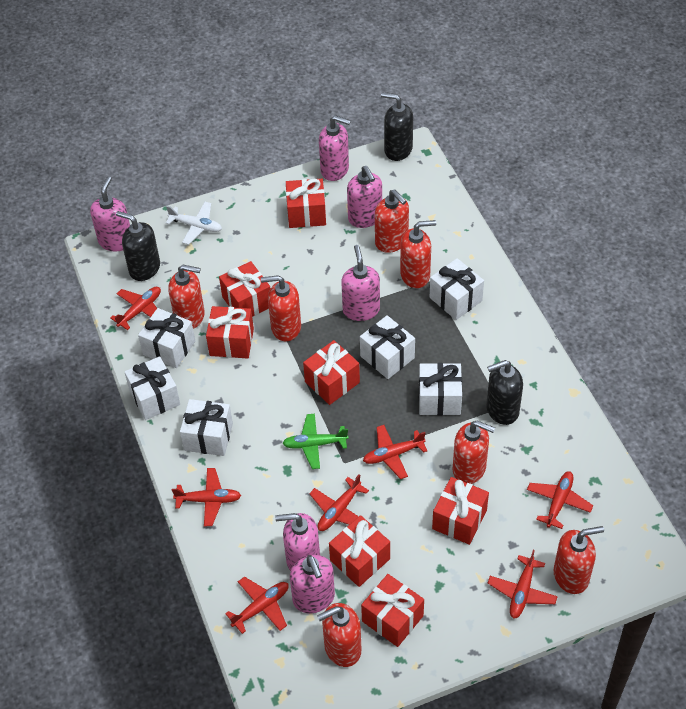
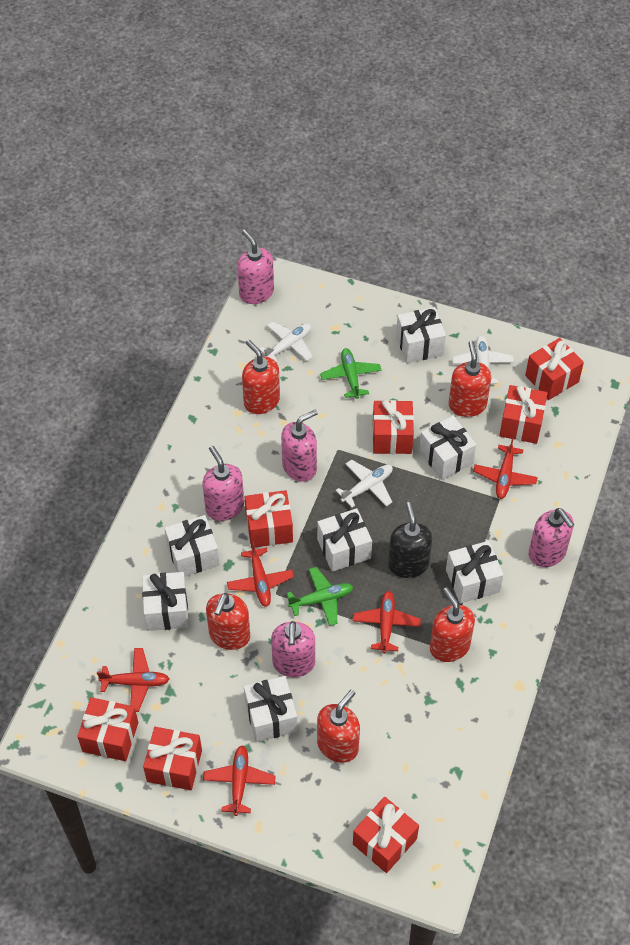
black soap dispenser: [116,211,160,281] [381,92,413,161] [486,360,523,425] = 3 -> [388,502,432,578] = 1
green plane: [282,414,349,469] = 1 -> [287,567,353,626] [320,348,381,399] = 2
pink soap dispenser: [90,176,130,252] [275,513,320,571] [290,555,335,614] [319,115,351,181] [341,245,380,321] [347,166,382,228] = 6 -> [202,446,244,521] [237,229,274,304] [271,621,315,677] [281,410,318,482] [529,508,574,567] = 5
red plane: [110,287,161,330] [172,468,241,526] [225,577,289,634] [309,474,369,531] [363,425,427,479] [488,550,558,619] [527,471,593,529] = 7 -> [97,648,169,712] [203,745,276,816] [227,541,294,607] [353,591,421,654] [473,438,538,499] = 5
red soap dispenser: [168,265,205,329] [261,275,301,341] [317,603,361,667] [375,189,409,253] [400,220,436,288] [453,420,495,484] [554,526,604,594] = 7 -> [206,593,250,650] [242,340,280,414] [317,690,360,763] [430,587,475,662] [449,341,491,417] = 5
white gift: [125,356,180,420] [138,308,195,368] [180,399,233,456] [360,315,415,379] [419,363,462,416] [430,258,484,320] = 6 -> [142,572,189,631] [164,515,220,576] [244,676,297,742] [317,508,372,572] [396,307,446,363] [419,416,476,480] [446,541,504,604] = 7
white plane: [166,202,222,245] = 1 -> [260,321,313,362] [336,460,393,508] [452,336,514,384] = 3

